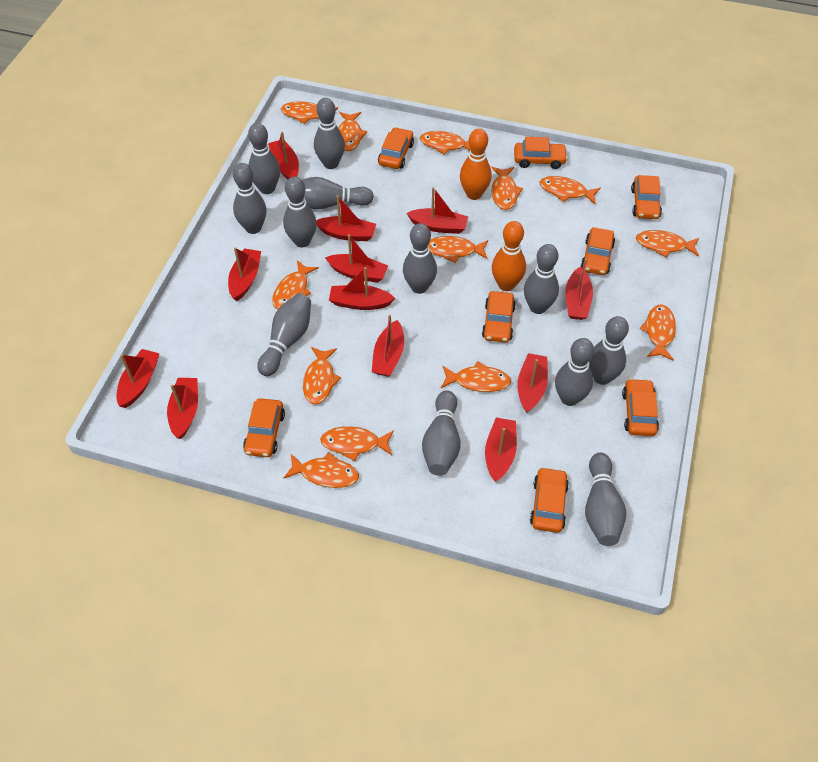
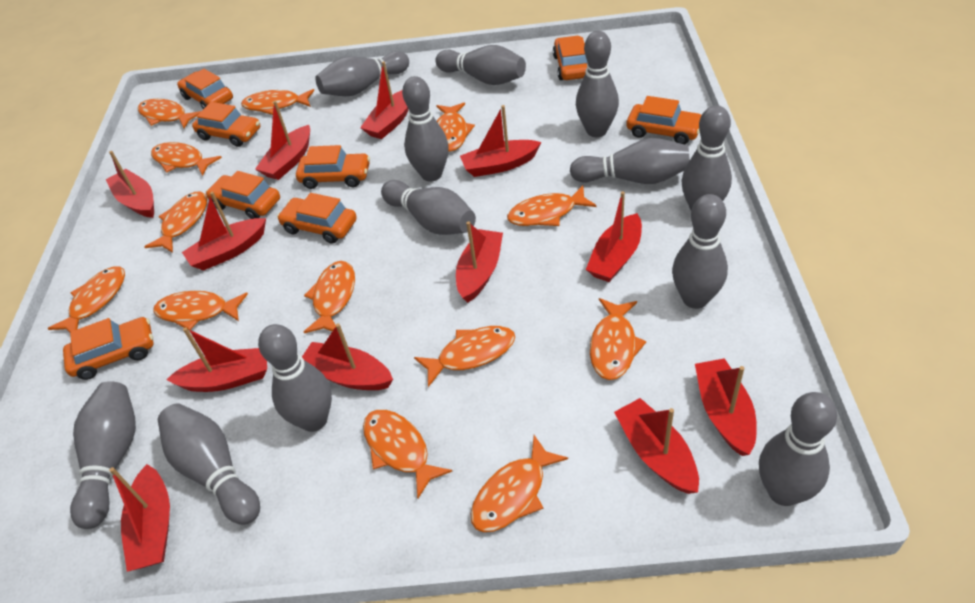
orange bowling pin: [460,129,492,200] [492,221,526,291] = 2 -> none = 0

